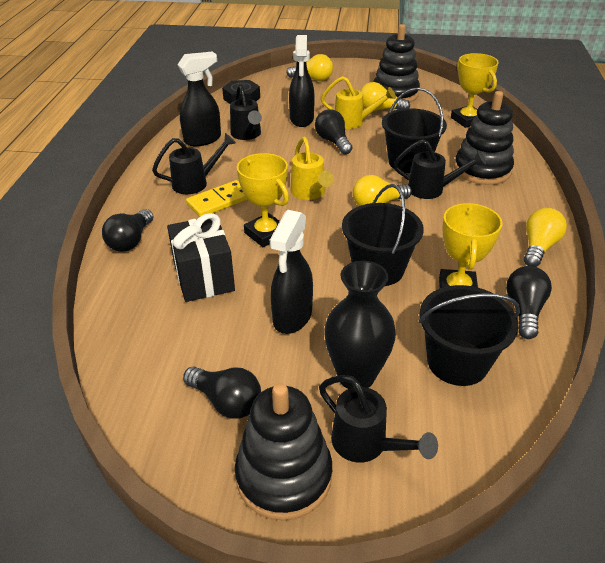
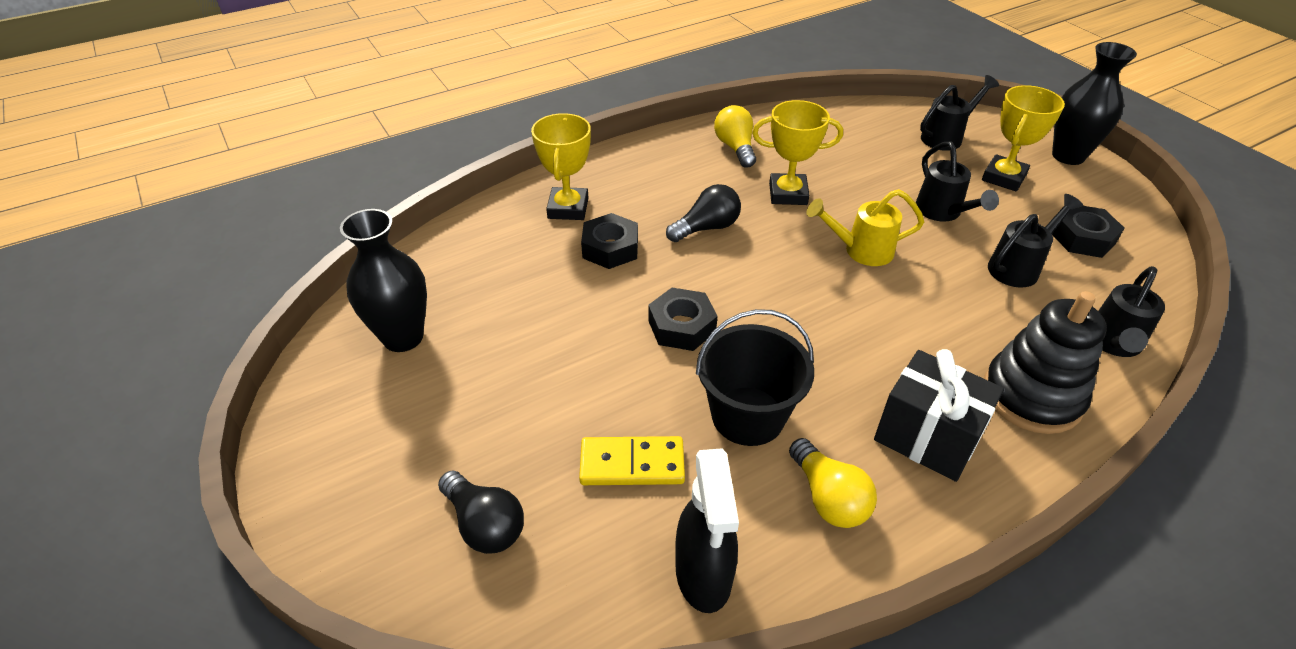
black bucket: [342,184,424,286] [382,88,447,173] [419,285,520,386] = 3 -> [696,309,814,446] = 1
black light bulb: [102,209,153,252] [183,366,261,419] [315,109,352,155] [506,266,552,339] = 4 -> [438,471,524,554] [666,184,741,242] = 2
black nut: [222,80,260,104] = 1 -> [581,213,638,269] [648,288,718,351] [1052,206,1124,258] = 3
black spray bottle: [178,51,221,146] [270,210,313,334] [289,35,315,127] = 3 -> [675,448,739,613] = 1
black stacking toy: [235,383,332,521] [373,24,420,102] [454,91,514,185] = 3 -> [984,291,1107,434] = 1
black vase: [324,261,396,389] = 1 -> [340,209,427,352] [1052,42,1137,165] = 2
yellow light bulb: [286,54,333,81] [353,175,412,206] [360,82,410,111] [524,208,567,267] = 4 -> [714,105,756,168] [789,438,877,528] = 2
yellow watering can: [291,137,334,200] [321,76,396,129] = 2 -> [806,189,924,266] = 1

